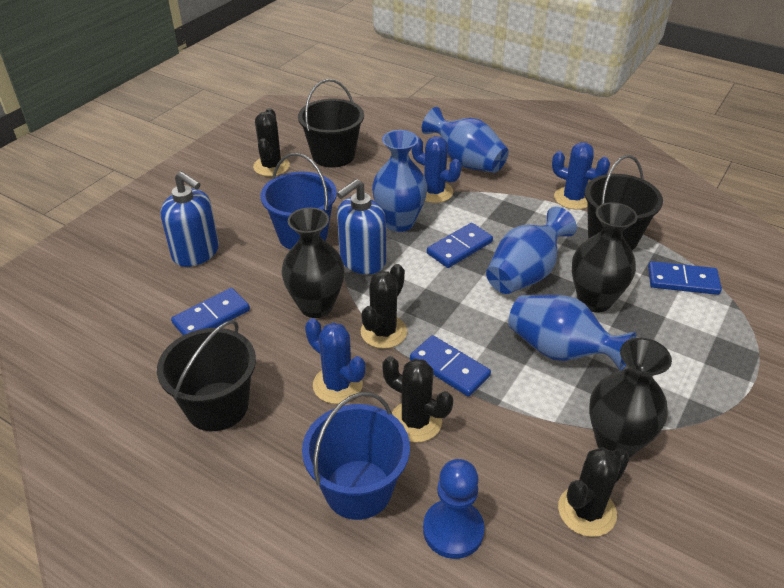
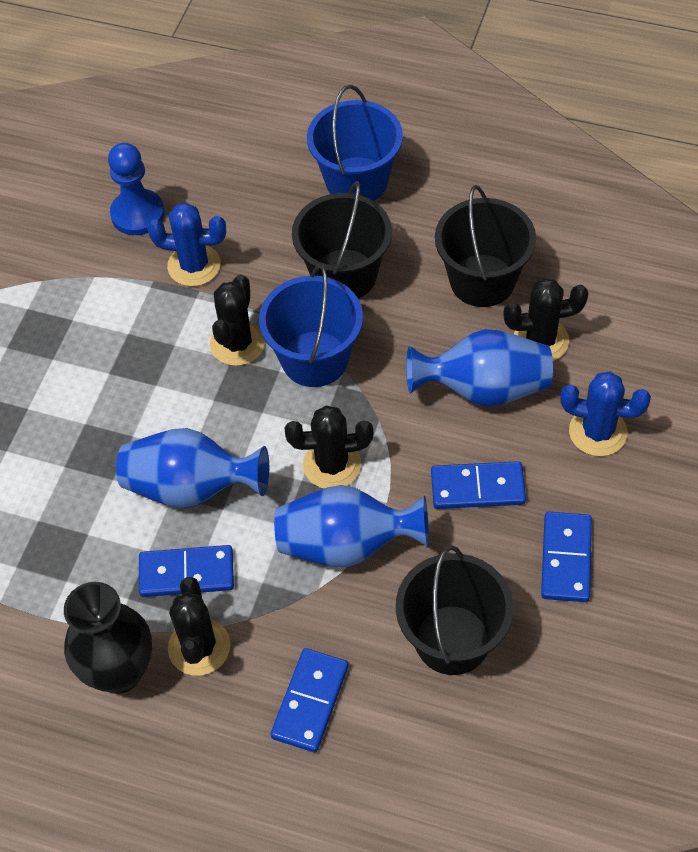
black vase: [281,207,345,318] [572,202,638,313] [589,338,672,457] = 3 -> [64,582,152,694] = 1
blue cactus: [305,318,365,404] [412,136,461,203] [552,142,610,210] = 3 -> [147,202,226,286] [560,372,651,456] = 2
blue soap dispenser: [161,171,219,267] [337,179,386,274] = 2 -> none = 0
blue vase: [372,130,427,232] [422,107,509,173] [486,207,577,294] [508,295,636,371] = 4 -> [116,428,269,508] [274,485,429,567] [406,329,553,407] = 3

